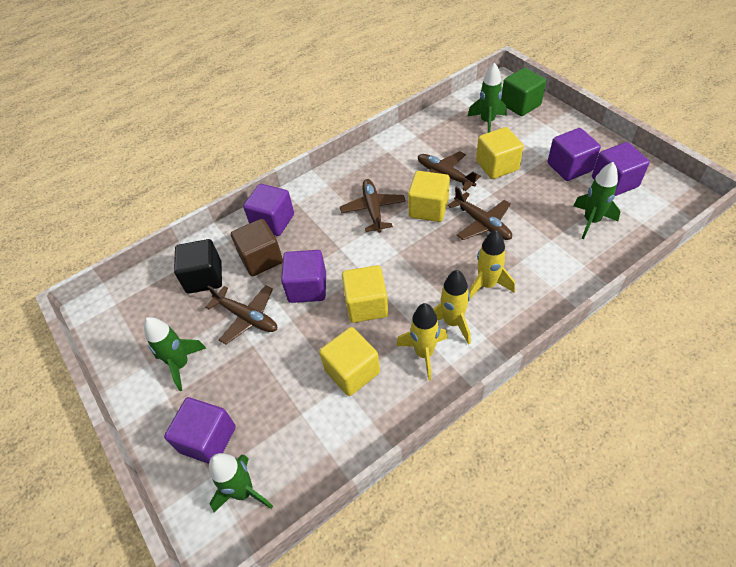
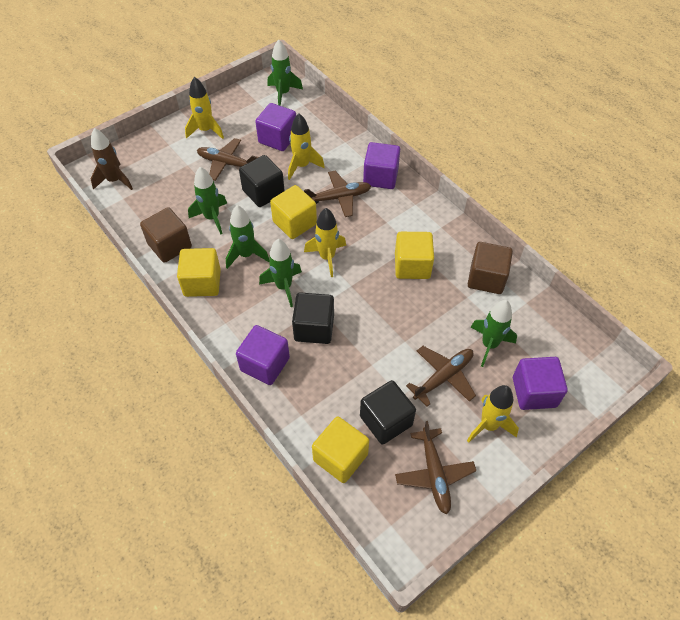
black cube: [174,239,222,294] = 1 -> [239,155,285,207] [292,292,334,344] [360,380,416,445] = 3
brown cube: [231,219,283,276] = 1 -> [140,207,192,263] [468,242,513,294] = 2
brown rocket: none = 0 -> [91,128,133,190] = 1
green cube: [501,68,546,116] = 1 -> none = 0
green rocket: [144,317,206,391] [209,453,273,512] [467,62,507,133] [573,162,620,239] = 4 -> [188,167,227,234] [226,205,269,269] [259,239,302,307] [268,39,303,106] [470,300,517,367] = 5
purple cube: [164,397,236,464] [243,184,294,236] [281,250,326,303] [548,128,601,181] [592,142,650,196] = 5 -> [236,325,290,385] [255,103,296,151] [363,142,400,189] [513,357,568,410] = 4
yellow rocket: [396,303,448,381] [433,270,471,345] [469,230,515,299] = 3 -> [185,77,224,139] [288,113,325,180] [304,208,346,277] [467,385,519,443] = 4

